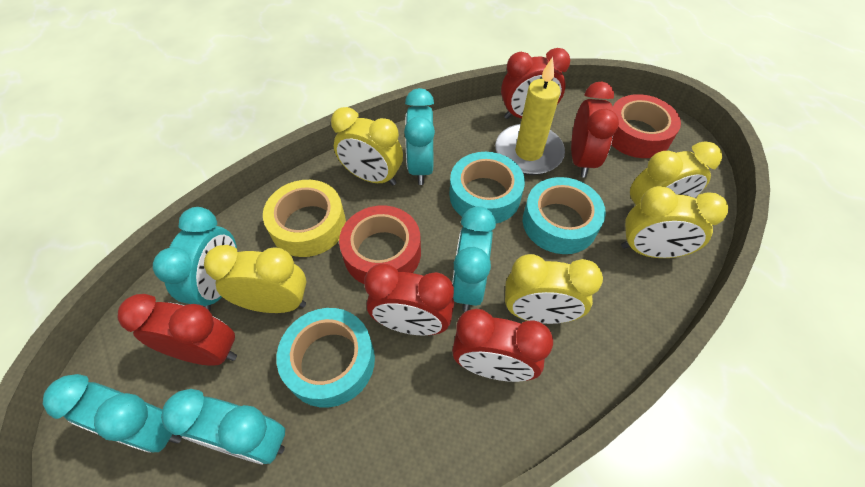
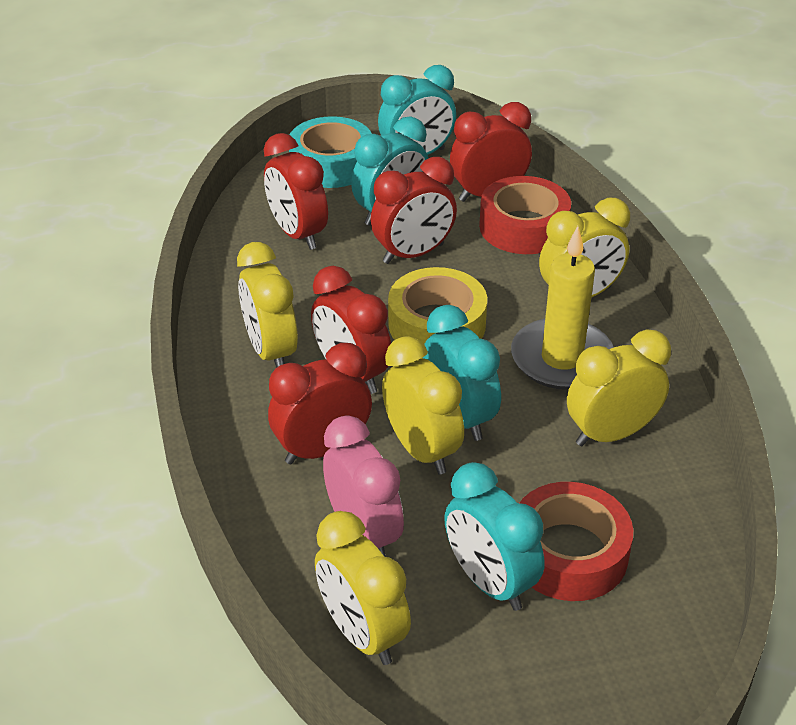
pink clock: none = 0 -> [323,415,404,557] = 1
turquoise clock: [43,374,182,453] [153,207,237,311] [161,389,285,465] [404,88,435,185] [452,206,496,312] = 5 -> [351,116,429,226] [378,65,456,155] [423,305,501,441] [444,462,545,611] = 4
turquoise tape: [277,308,375,408] [449,152,525,224] [523,177,606,254] = 3 -> [289,116,372,188] = 1

